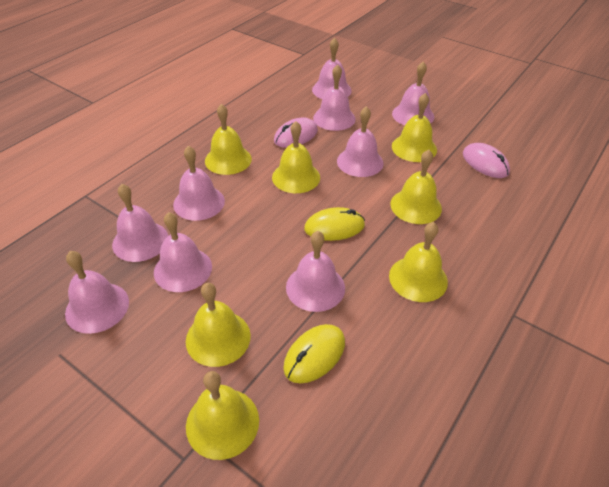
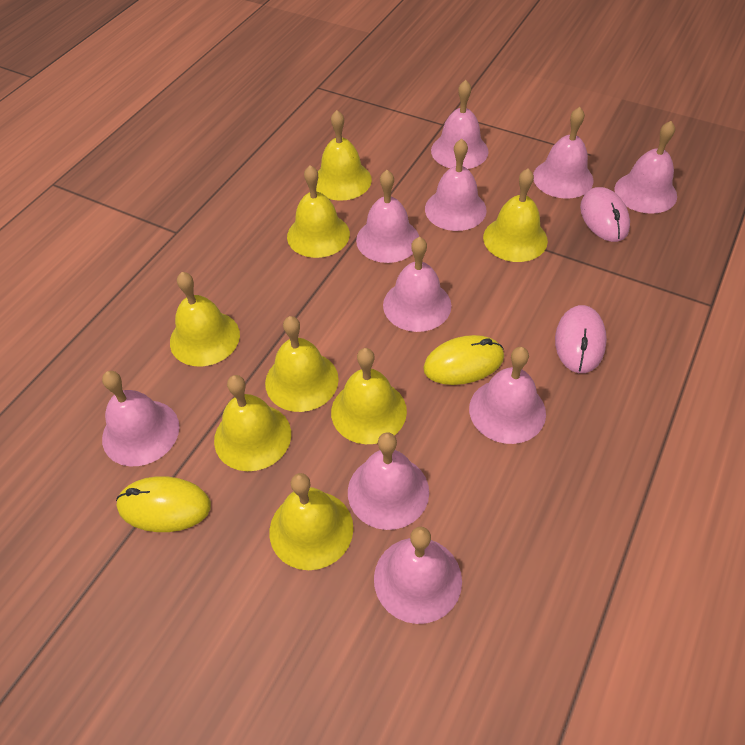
pink bell: [65,251,129,334] [112,184,168,262] [154,212,212,292] [173,146,225,221] [286,231,345,312] [312,38,351,99] [313,64,356,131] [337,106,384,177] [392,62,434,125] = 9 -> [102,371,179,466] [348,432,429,530] [356,170,419,263] [374,527,462,624] [383,237,451,332] [425,139,487,231] [431,80,489,169] [469,347,546,444] [533,107,594,199] [614,121,677,214] = 10
yellow bell: [186,283,251,367] [186,371,259,460] [205,104,252,175] [272,121,320,193] [389,222,448,302] [390,150,442,224] [392,93,437,162] = 7 -> [170,272,240,367] [214,375,291,471] [265,316,339,412] [269,473,353,570] [287,165,350,258] [316,110,372,201] [331,348,407,444] [483,168,548,262] = 8

